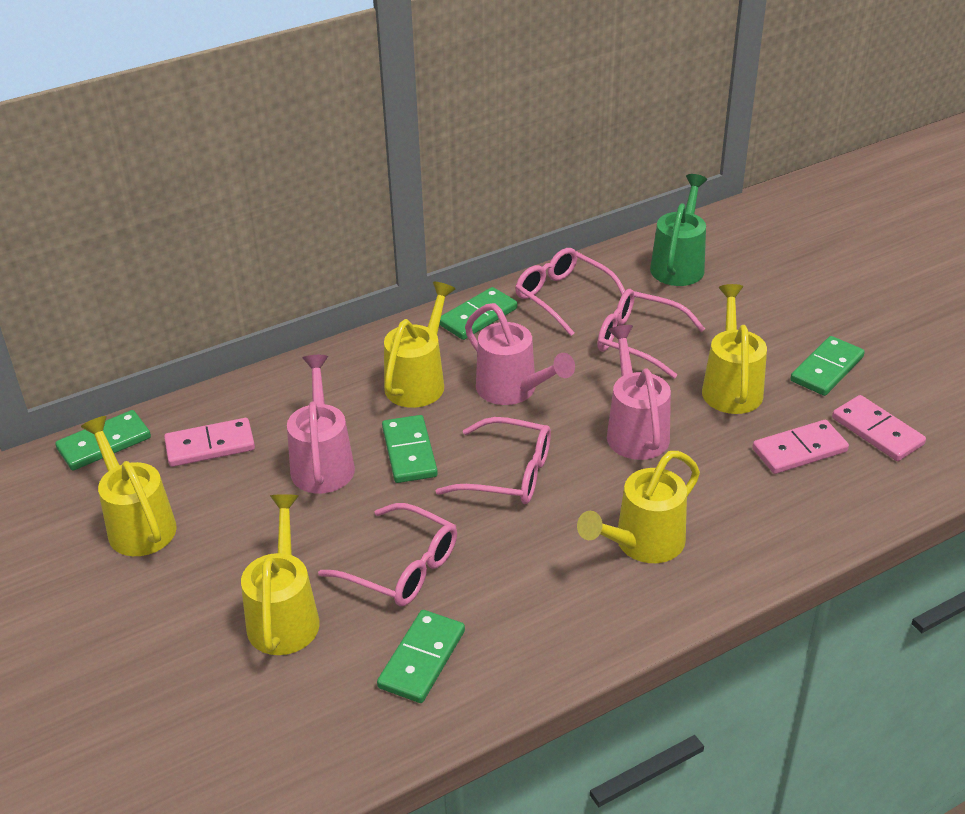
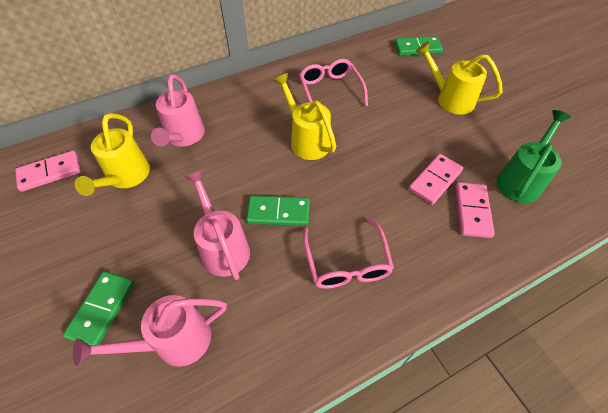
green domino: [55,410,151,471] [377,610,465,703] [382,415,438,483] [439,287,517,340] [790,336,865,396] = 5 -> [63,272,134,346] [246,196,310,226] [394,36,443,56] = 3
pink glasses: [318,503,457,606] [436,417,551,504] [515,248,625,336] [597,289,705,379] = 4 -> [299,59,368,107] [303,218,394,289] = 2
yellow watering can: [81,416,177,556] [241,494,320,655] [384,282,455,408] [577,451,700,563] [702,284,767,414] = 5 -> [75,113,150,196] [273,73,336,160] [415,41,503,115] = 3

